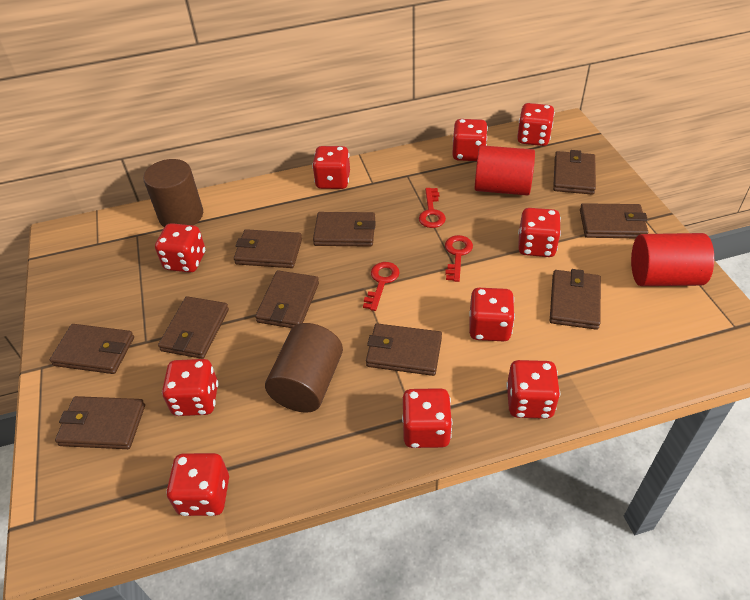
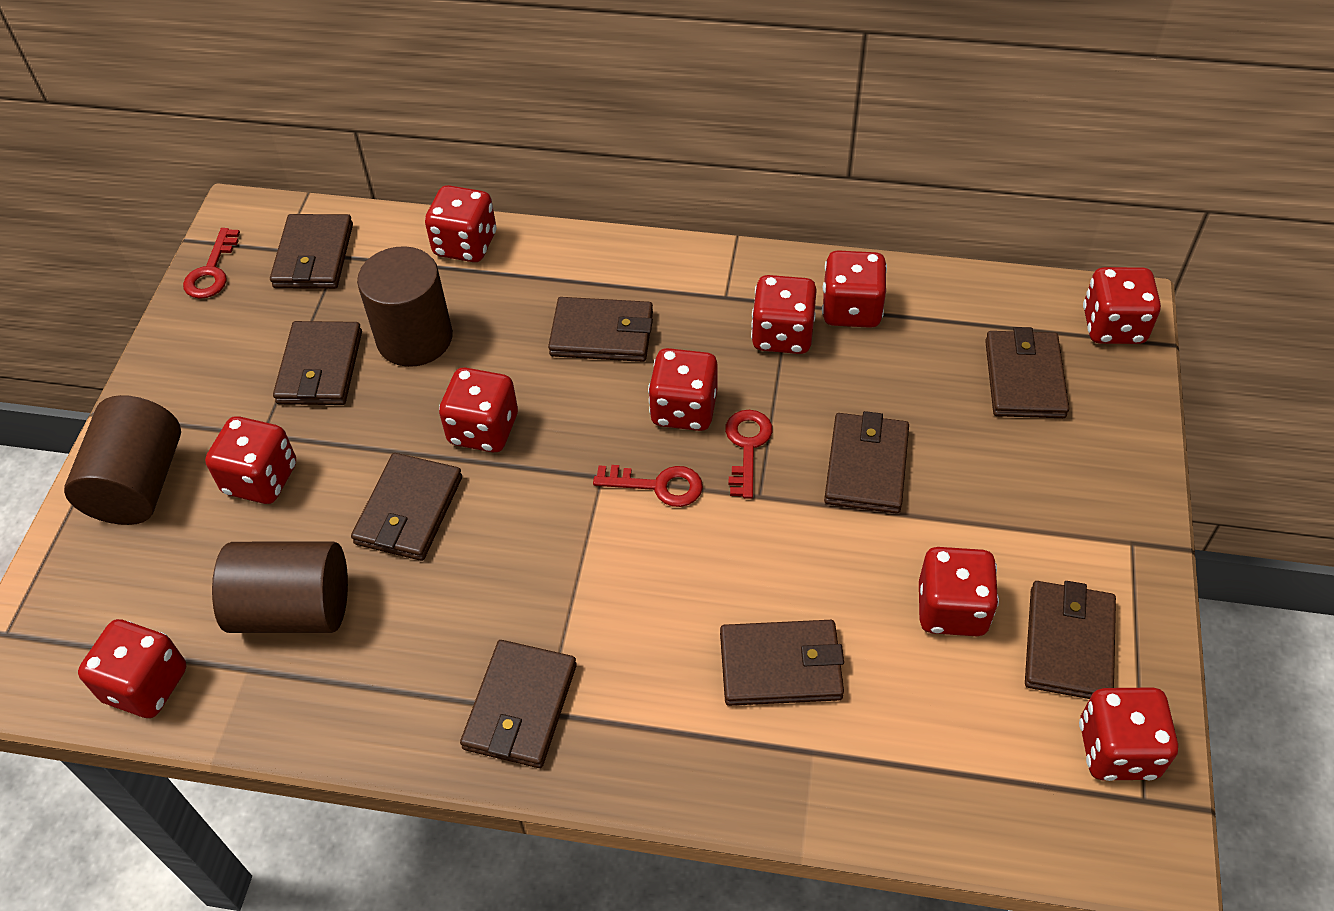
brown cylinder: [143,159,203,227] [265,323,343,412] = 2 -> [64,395,181,525] [212,541,348,633] [357,246,453,367] = 3
brown wallet: [50,324,134,374] [55,396,145,449] [158,296,229,359] [234,229,302,268] [255,270,319,328] [313,212,376,247] [366,323,442,376] [550,269,601,330] [553,150,596,195] [580,203,648,238] = 10 -> [270,214,353,289] [273,321,362,405] [351,453,462,561] [460,640,577,768] [548,297,653,362] [720,620,844,706] [824,411,909,514] [985,327,1069,418] [1025,581,1116,699] = 9
red cylinder: [475,145,535,196] [631,233,714,286] = 2 -> none = 0

